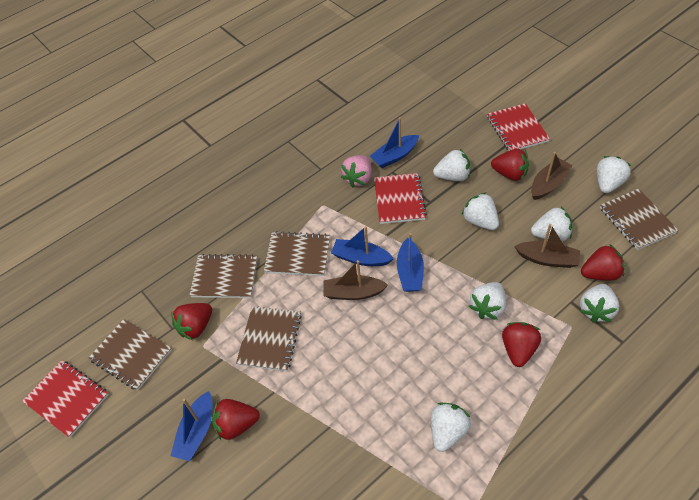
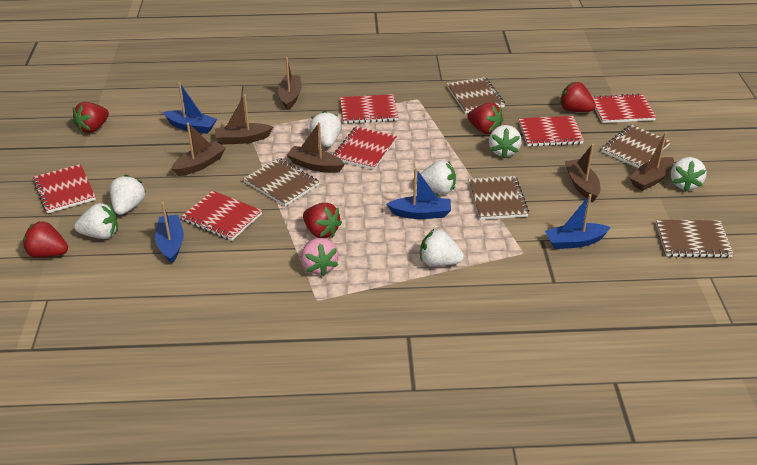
brown boat: [324,260,388,300] [514,224,580,268] [531,152,573,200] = 3 -> [171,123,226,176] [215,94,273,145] [278,57,301,110] [287,122,345,173] [565,144,600,202] [629,132,674,191] = 6
red notebook: [22,360,109,438] [374,173,427,224] [487,103,550,151] = 3 -> [33,164,96,213] [181,191,262,241] [333,126,397,170] [340,94,399,124] [519,116,584,147] [592,93,656,123] = 6

